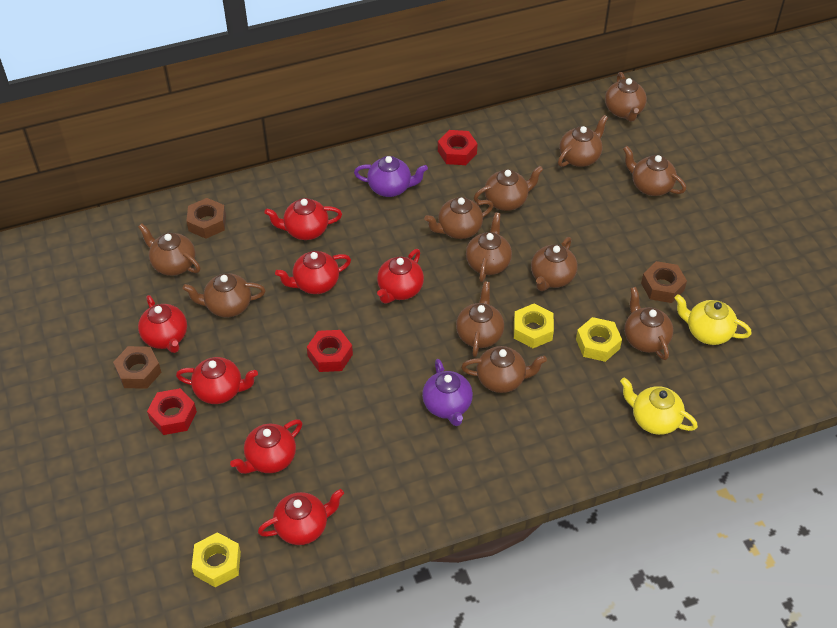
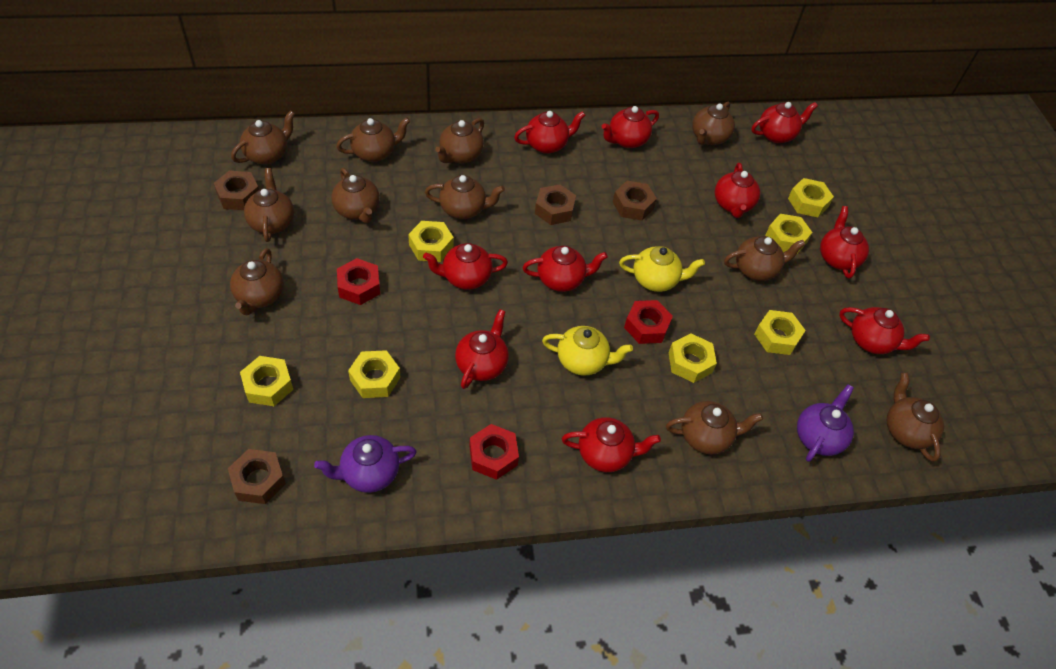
brown nut: [113,346,162,389] [186,198,226,239] [641,261,687,303] = 3 -> [214,171,259,210] [228,449,286,504] [535,184,576,225] [613,181,657,221] = 4
brown teapot: [138,223,200,276] [183,273,266,317] [424,197,493,239] [456,281,504,357] [461,346,547,393] [466,212,512,282] [474,166,543,211] [531,237,578,291] [558,115,608,167] [605,72,647,122] [623,146,686,196] [624,287,673,360] = 12 -> [230,248,284,315] [231,110,295,165] [244,168,294,242] [332,168,380,223] [336,117,410,162] [425,175,505,219] [435,118,484,164] [666,401,763,454] [692,102,735,145] [724,236,805,281] [886,372,944,462] = 11
red teapot: [138,295,187,353] [176,357,258,404] [230,419,302,474] [258,489,344,545] [264,198,342,240] [275,251,351,294] [377,249,424,304] = 7 -> [423,243,508,290] [455,309,509,389] [514,111,585,154] [523,246,608,292] [562,417,661,472] [602,106,659,148] [715,163,760,218] [752,102,818,143] [820,206,869,278] [839,307,930,354] = 10
yellow nut: [192,532,241,587] [514,304,554,348] [576,317,622,362] = 3 -> [240,356,293,406] [348,350,401,398] [408,221,454,262] [668,333,717,383] [754,310,806,355] [765,214,812,254] [788,178,834,217] = 7

